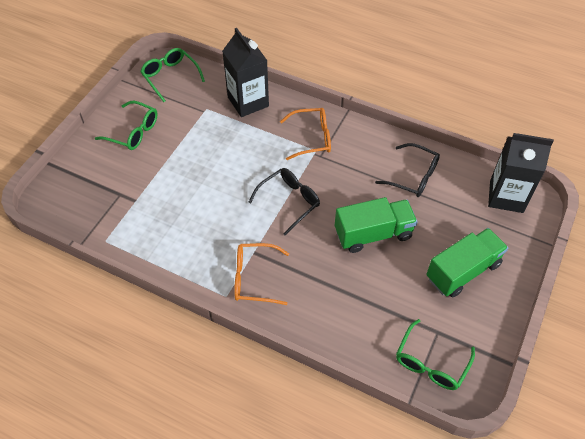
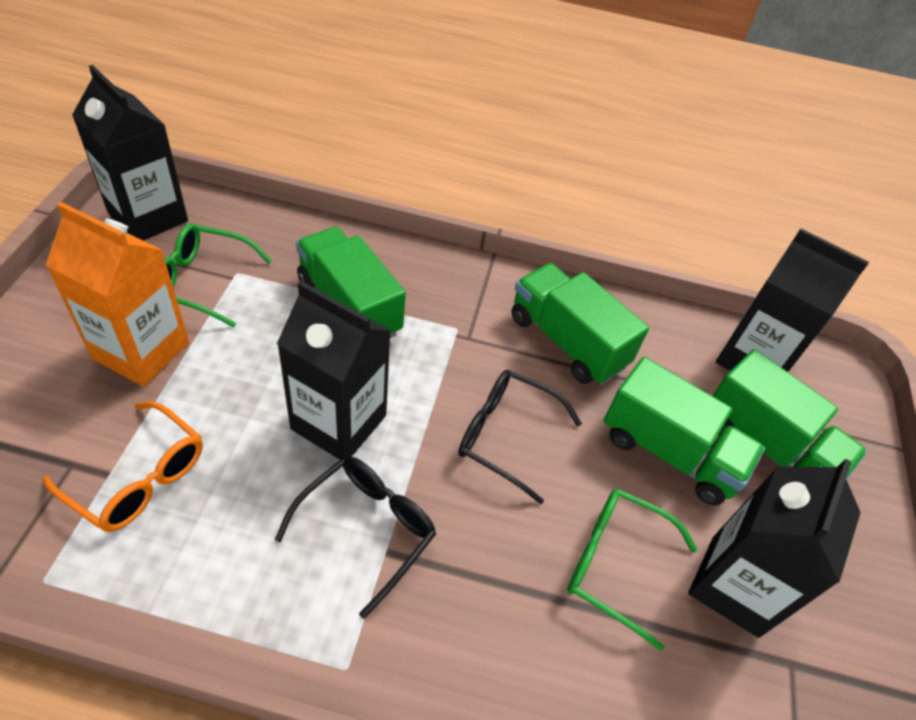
black carton: [222,28,269,117] [488,133,554,213] = 2 -> [72,65,188,241] [277,281,391,460] [688,459,861,638] [716,228,869,372] = 4
green glasses: [95,101,158,150] [140,48,205,102] [396,319,475,390] = 3 -> [164,224,272,327] [567,489,697,651] = 2
green truck: [335,197,418,253] [426,228,508,298] = 2 -> [296,227,406,338] [511,263,649,385] [604,357,765,506] [713,349,867,480] = 4
orange carton: none = 0 -> [46,202,189,387] = 1
orange glasses: [234,243,289,305] [280,108,331,160] = 2 -> [42,401,203,532] = 1

